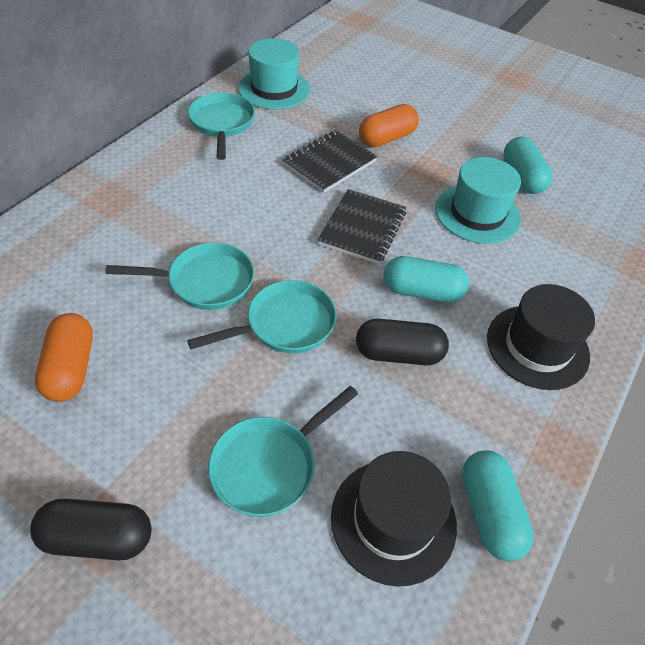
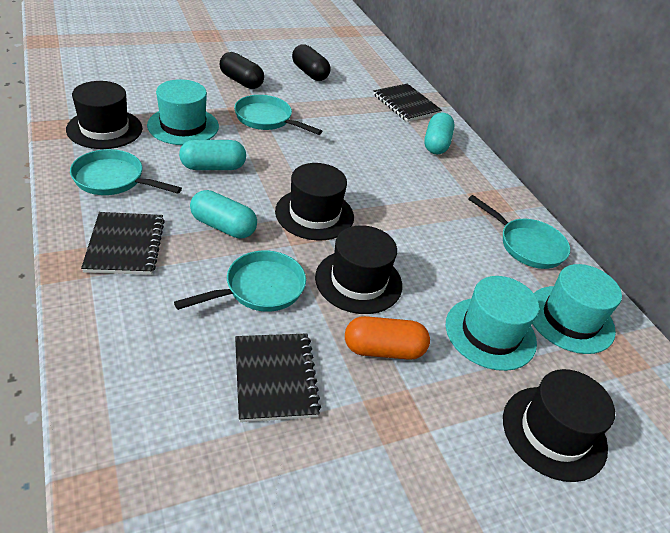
black hat: [331,451,457,587] [487,284,595,390] = 2 -> [66,81,142,149] [275,163,354,241] [315,225,402,314] [503,369,615,482] = 4
black notebook: [283,130,377,193] [317,189,406,264] = 2 -> [81,212,165,275] [235,334,321,422] [373,83,442,122] = 3
orange capsule: [35,313,93,402] [359,104,419,147] = 2 -> [345,316,430,360] = 1
turquoise hat: [238,38,310,110] [435,157,521,244] = 2 -> [147,79,219,145] [446,276,539,371] [532,264,622,354] = 3

